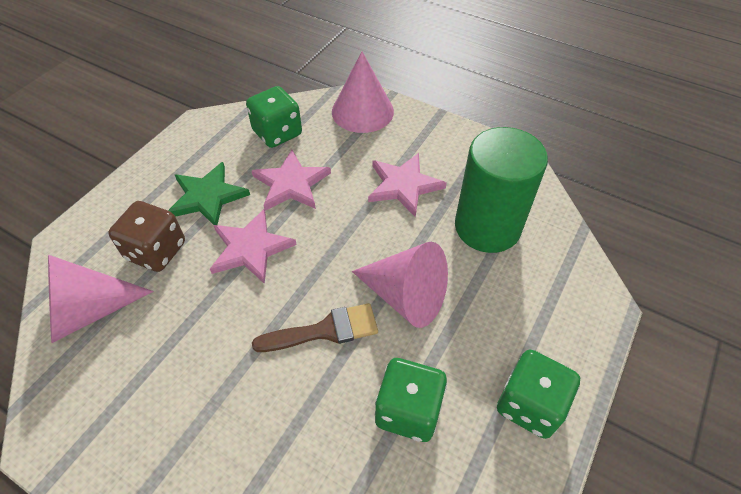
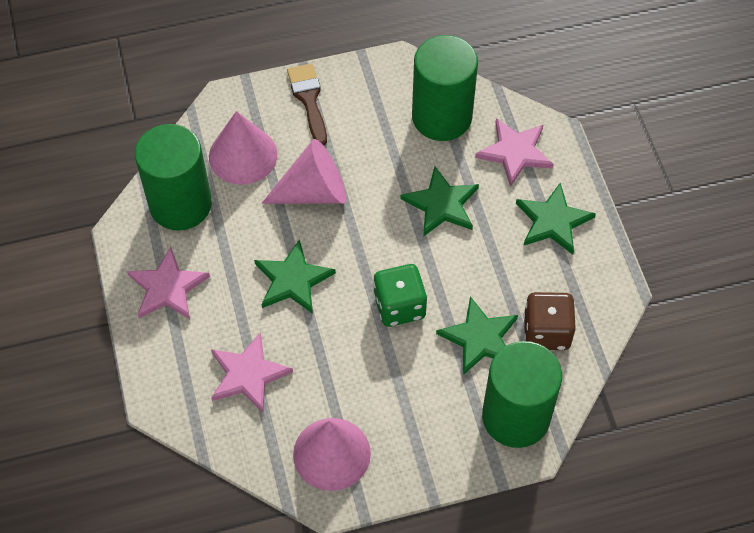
green cylinder: [455,127,548,253] = 1 -> [135,124,212,231] [412,35,478,141] [482,341,562,448] = 3
green dice: [246,86,302,148] [375,358,447,442] [497,349,580,439] = 3 -> [373,264,427,327] = 1
green star: [168,162,250,225] = 1 -> [254,239,336,314] [400,166,479,237] [436,296,518,375] [516,183,596,255] = 4

